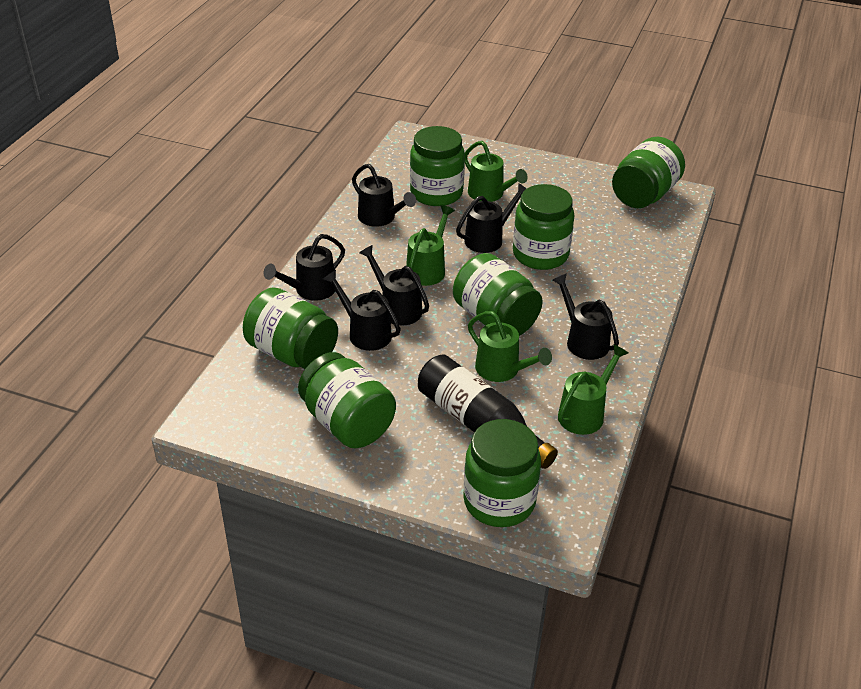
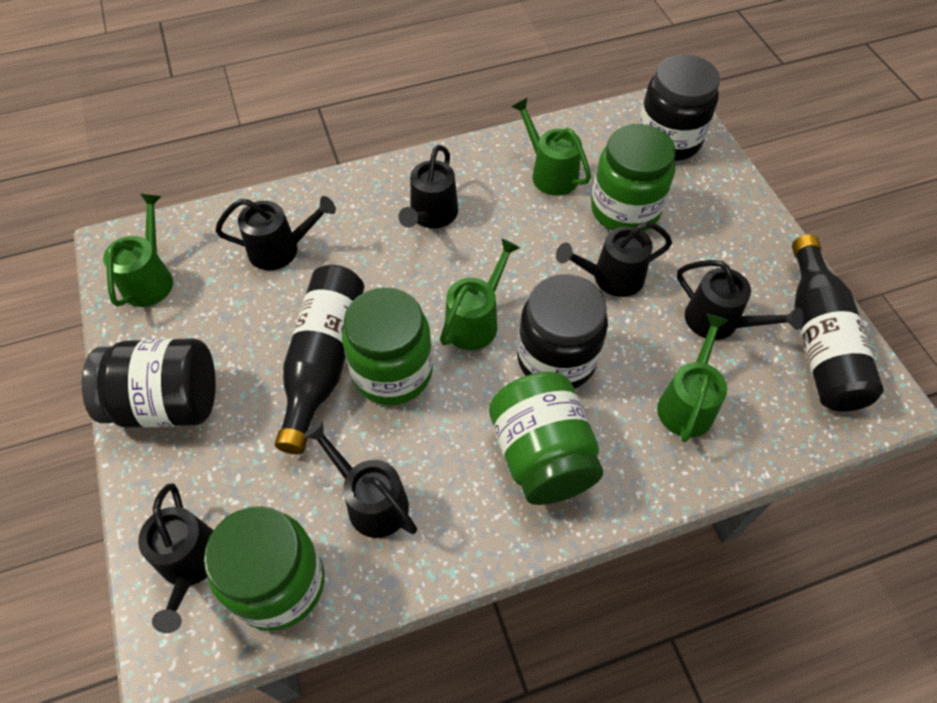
black bottle: [418,354,558,469] = 1 -> [275,265,364,454] [792,235,883,412] = 2
black jar: none = 0 -> [82,338,216,428] [517,274,608,389] [638,55,720,161] = 3
green jar: [243,287,338,369] [298,352,396,448] [410,126,465,206] [453,253,543,336] [463,419,541,527] [513,184,575,270] [612,137,685,208] = 7 -> [204,506,325,631] [342,287,433,405] [489,372,603,505] [591,124,676,232] = 4

